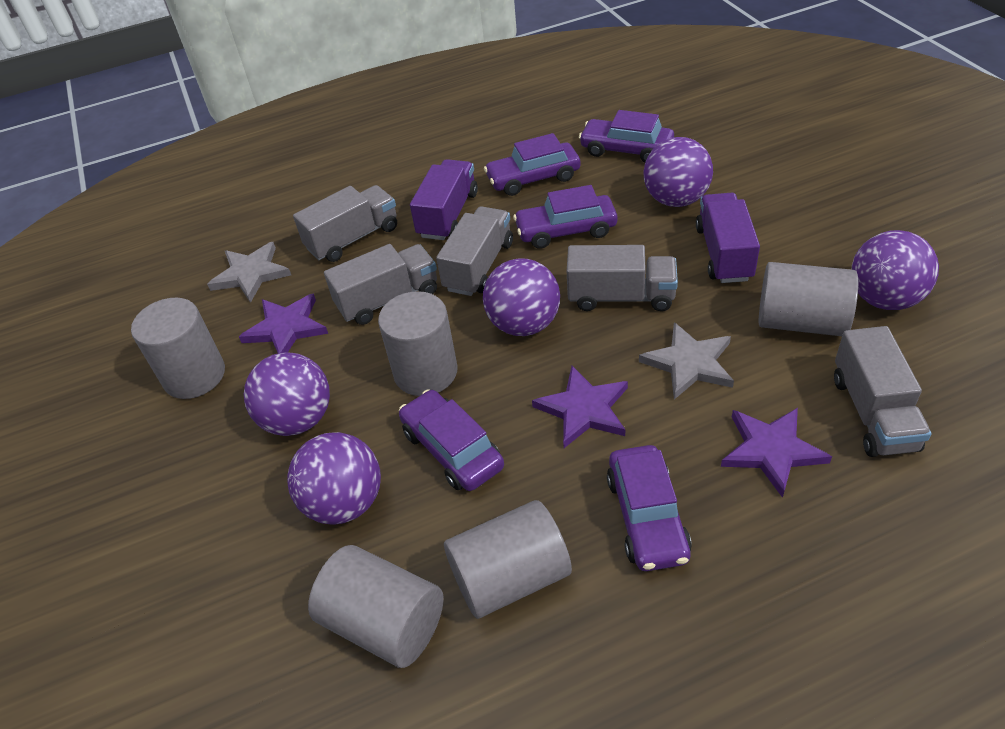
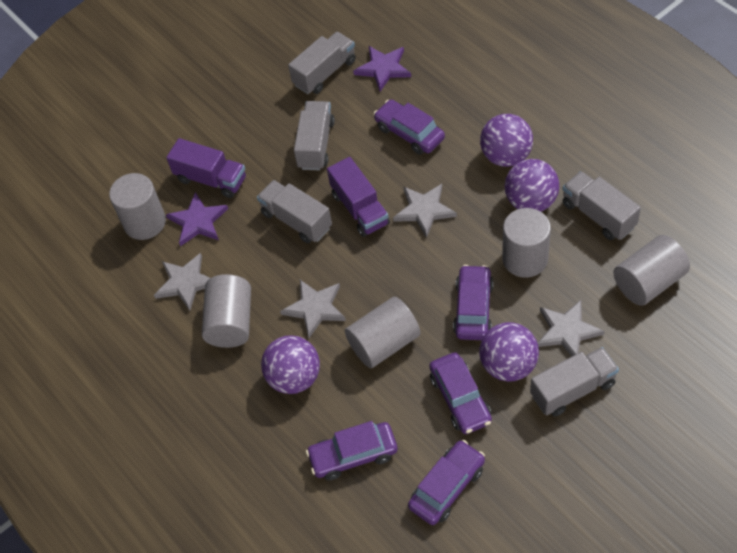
grey star: [207,242,291,303] [639,322,734,400] = 2 -> [154,253,210,311] [280,280,346,338] [393,184,457,238] [538,300,605,356] = 4
purple ball: [244,352,330,436] [287,432,381,525] [483,258,560,336] [643,137,713,207] [852,230,939,310] = 5 -> [261,335,320,394] [479,322,539,382] [480,114,533,167] [505,159,559,212] = 4
purple star: [239,293,328,353] [532,366,628,448] [721,408,832,498] = 3 -> [166,192,228,246] [353,46,411,91] = 2

